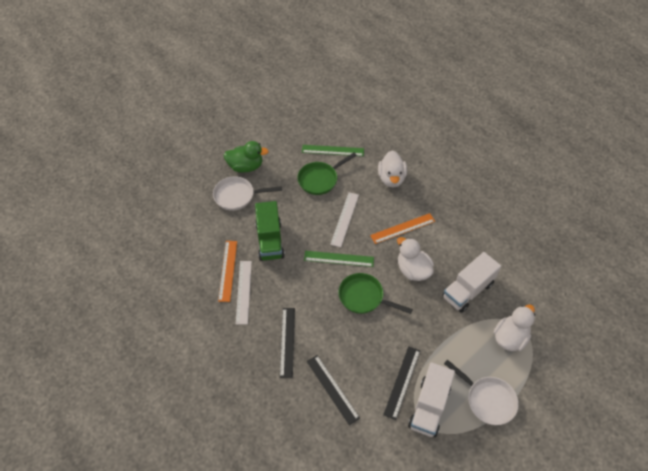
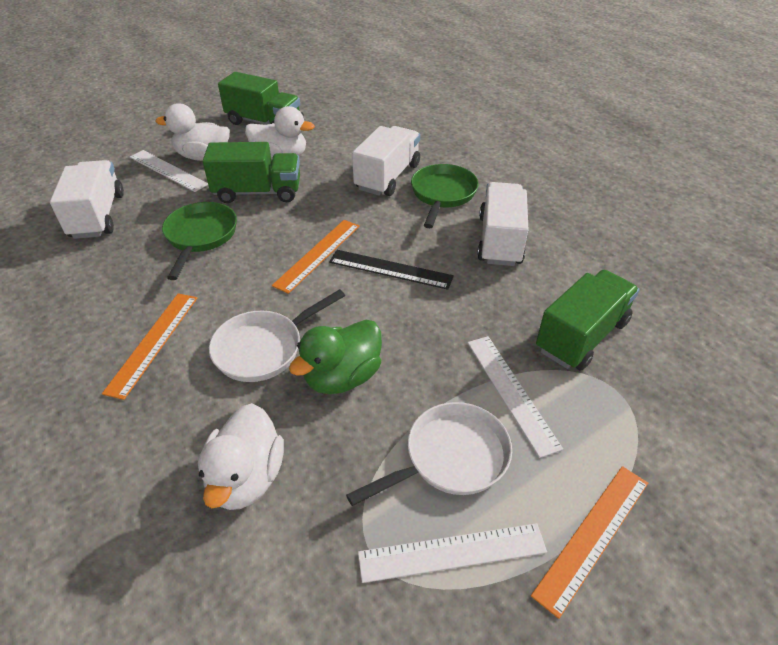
black ruler: [280,308,295,378] [307,355,360,425] [383,346,420,420] = 3 -> [329,250,454,290] = 1
green ruler: [302,145,364,156] [304,251,374,267] = 2 -> none = 0
green truck: [255,201,285,261] = 1 -> [203,142,300,203] [218,72,300,125] [536,270,639,370] = 3
orange ruler: [218,241,237,302] [370,213,435,244] = 2 -> [102,293,197,400] [272,220,360,294] [531,466,648,619] = 3
white ruler: [236,261,252,325] [330,192,359,247] = 2 -> [130,150,208,192] [358,523,547,583] [468,336,563,458] = 3
white truck: [408,362,455,437] [442,252,501,313] = 2 -> [50,160,124,239] [352,126,420,196] [477,182,529,266] = 3

